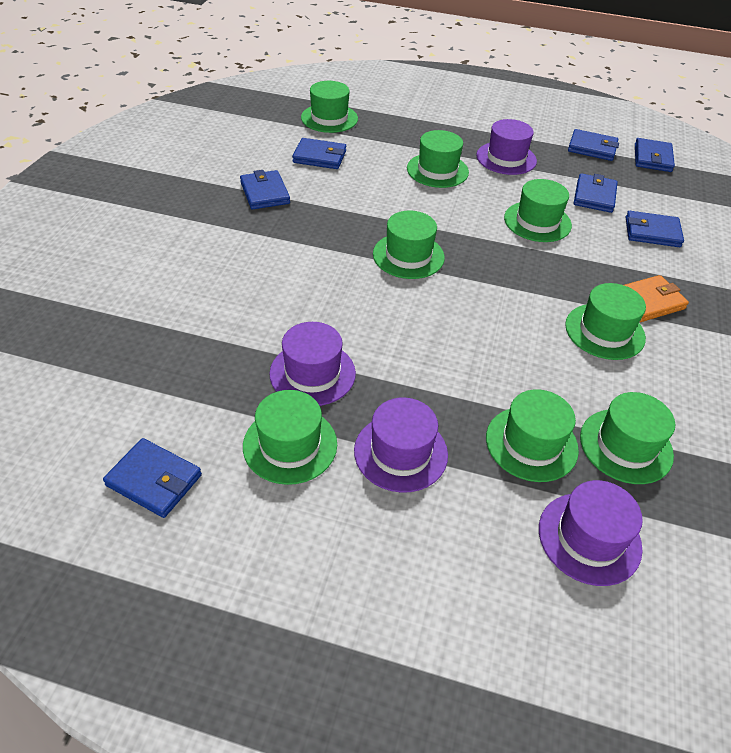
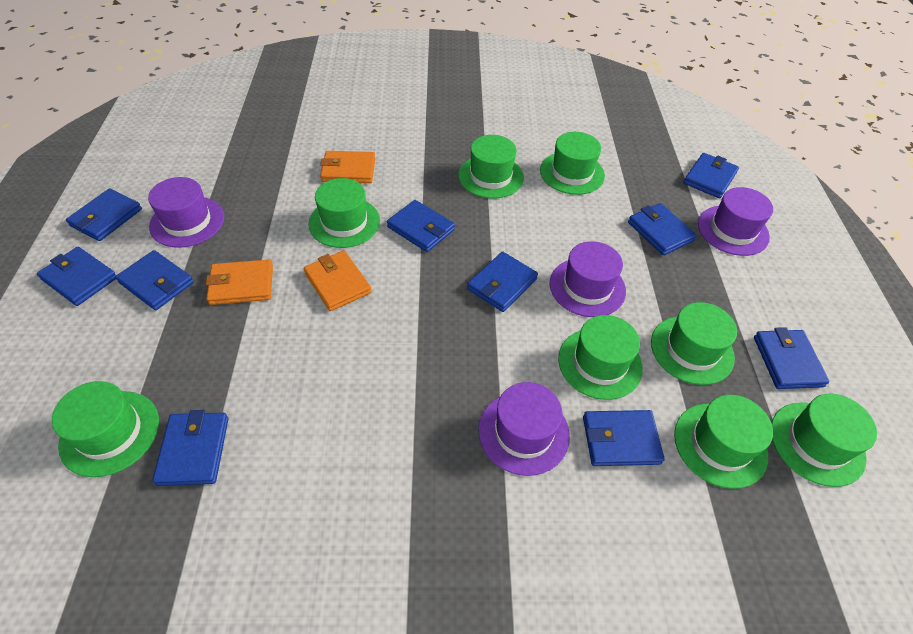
blue wallet: [103,438,202,518] [240,170,290,209] [292,138,346,169] [568,129,619,161] [574,173,618,213] [626,211,684,247] [635,138,675,172] = 7 -> [37,247,116,306] [66,189,142,241] [115,250,194,310] [152,410,229,486] [387,200,455,252] [467,252,538,312] [583,410,665,466] [628,203,697,255] [683,153,739,198] [754,327,829,389] = 10
orange wallet: [624,275,689,322] = 1 -> [206,260,273,305] [304,250,372,311] [320,151,375,183] = 3

